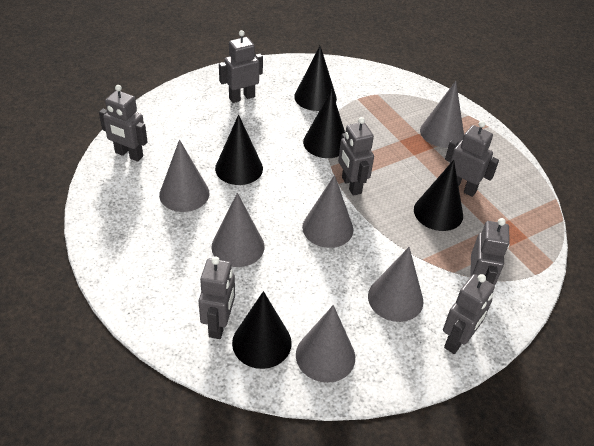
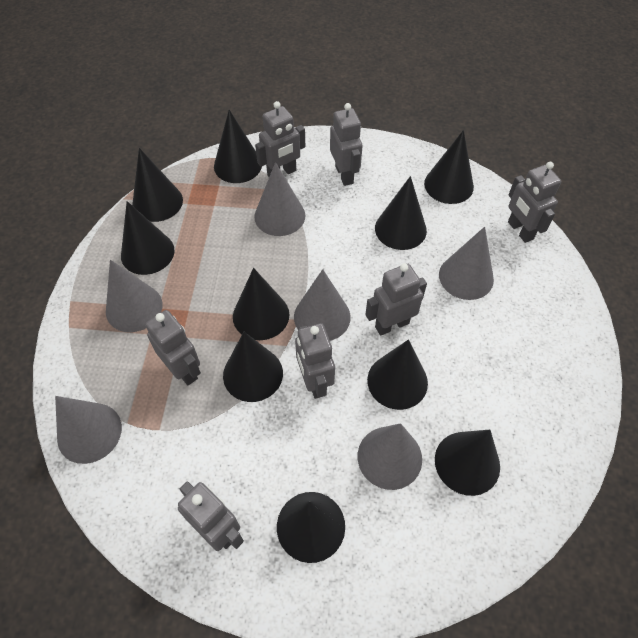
black cone: [215,114,263,185] [232,291,292,369] [294,46,337,111] [303,90,345,158] [414,160,463,231] = 5 -> [121,201,175,275] [132,148,183,222] [214,110,262,183] [223,332,283,402] [233,268,289,340] [277,492,345,563] [367,339,428,410] [375,176,427,250] [424,130,474,204] [435,430,500,496] = 10

